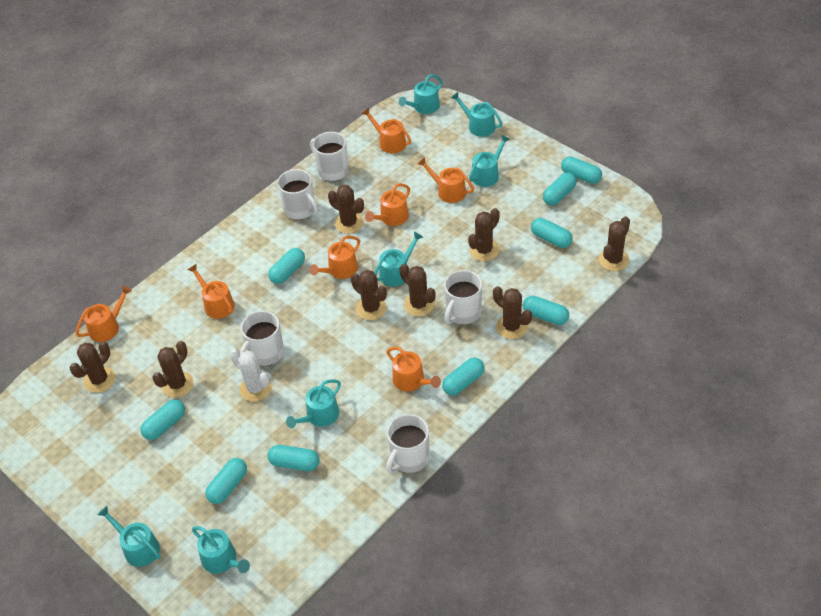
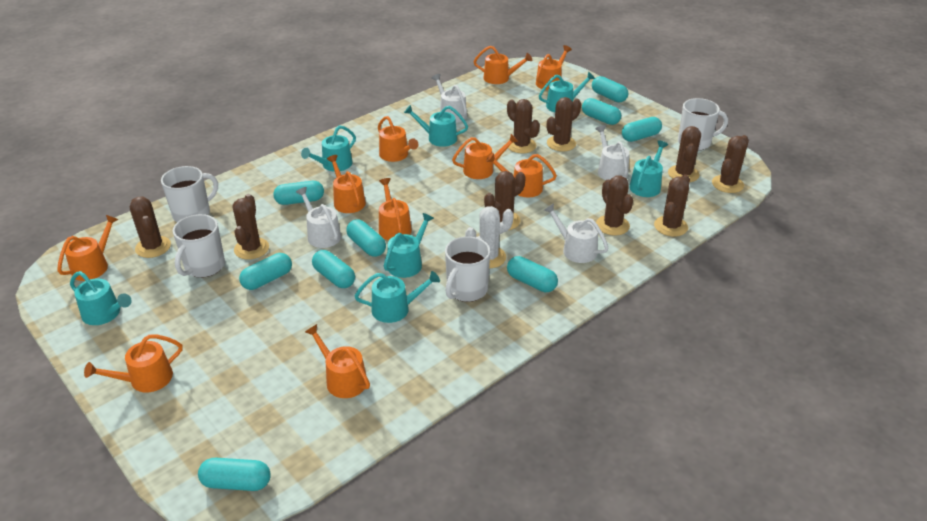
brown cactus: [69,342,116,393] [152,341,194,398] [328,185,364,234] [351,270,387,320] [399,264,436,316] [468,208,500,261] [493,286,532,339] [599,217,630,271] = 8 -> [130,196,171,258] [233,194,269,260] [484,171,526,230] [507,99,540,153] [547,97,581,151] [596,176,633,236] [654,174,690,237] [668,126,701,182] [712,135,749,193] = 9
orange watering can: [76,286,132,342] [188,264,235,319] [310,235,360,279] [362,108,411,153] [365,183,410,226] [386,347,441,392] [417,157,474,203] = 7 -> [57,215,119,281] [84,334,183,393] [305,324,370,398] [327,155,366,213] [378,116,419,162] [379,178,412,240] [452,134,518,179] [474,46,532,84] [486,153,557,197] [536,45,572,90] = 10
white mug: [240,311,284,366] [277,169,318,220] [310,132,349,181] [386,414,429,473] [444,270,482,324] = 5 -> [161,166,218,222] [173,214,225,278] [445,236,490,302] [678,98,728,151] = 4
white watering can: none = 0 -> [296,187,341,248] [432,74,467,122] [544,203,608,263] [595,125,629,180] = 4

